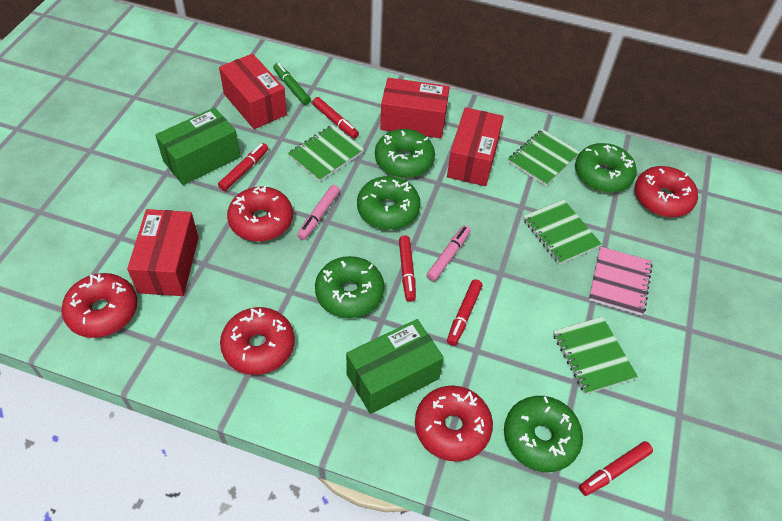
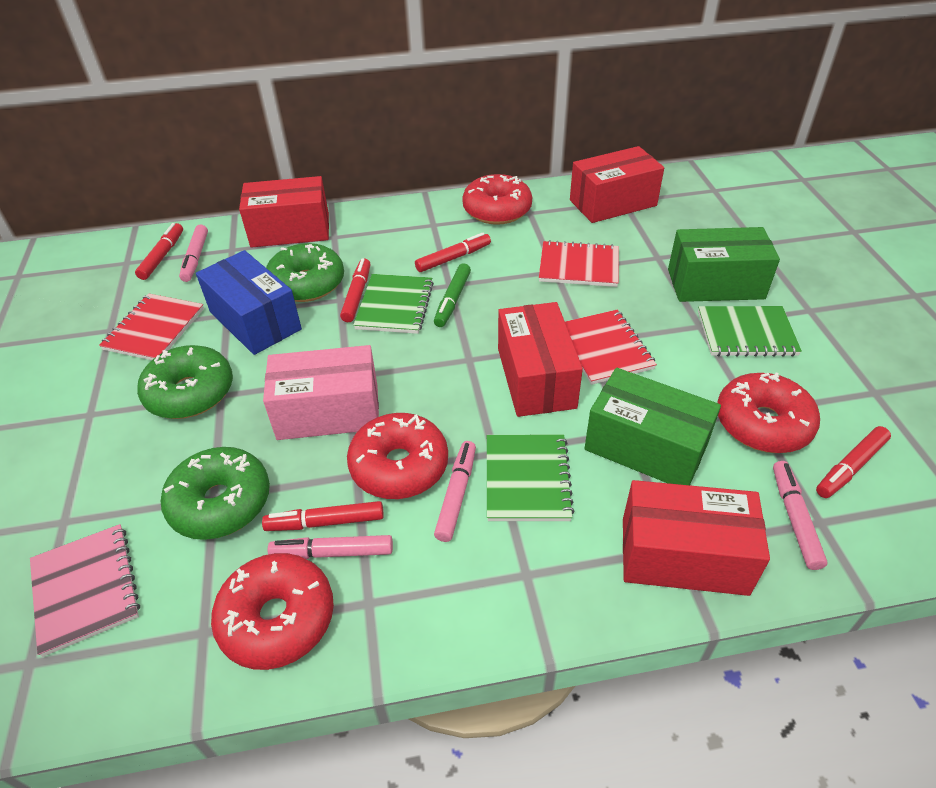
blue box: none = 0 -> [196,250,302,355] = 1
green donut: [315,256,385,318] [357,176,421,230] [375,129,435,178] [504,396,583,472] [575,143,637,193] = 5 -> [137,345,233,419] [161,447,270,540] [266,243,344,302] = 3
green notebook: [288,125,364,182] [508,129,580,186] [523,200,602,264] [553,317,638,394] = 4 -> [354,274,434,334] [487,435,574,521] [698,306,802,357] = 3
pink box: none = 0 -> [263,345,379,440] = 1
pink marker: [297,185,340,240] [426,226,470,281] = 2 -> [179,225,208,282] [268,535,393,559] [434,441,476,542] [773,461,828,570] = 4
red donut: [61,273,137,338] [220,307,295,375] [227,186,293,242] [415,385,493,462] [635,166,698,217] = 5 -> [211,553,334,670] [347,413,448,499] [462,174,532,225] [717,372,820,453] = 4
red notebook: none = 0 -> [99,293,204,360] [539,240,619,287] [565,310,657,385] = 3

